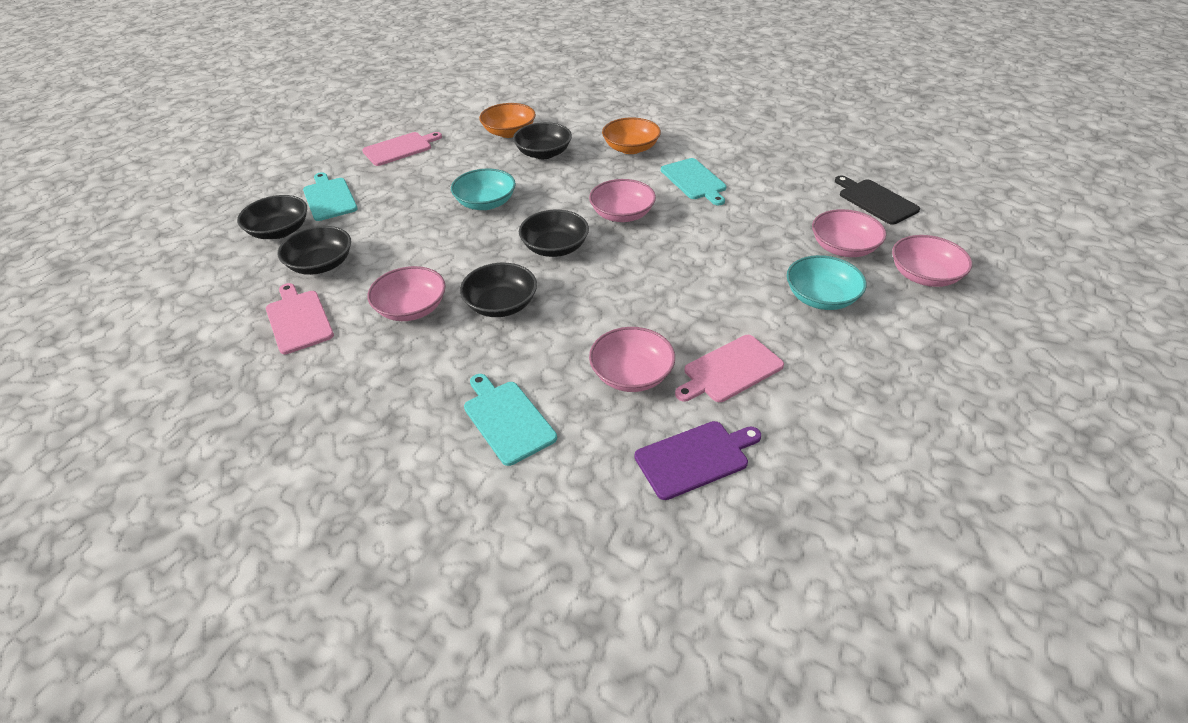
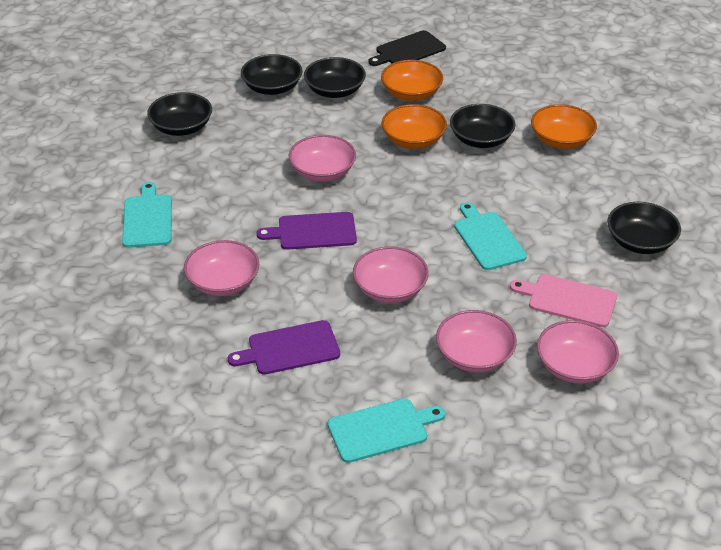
orange bowl: [479,103,536,138] [602,117,661,154] = 2 -> [381,60,443,101] [382,104,447,149] [531,104,597,149] = 3
pink cutting board: [266,283,334,354] [362,132,442,166] [675,335,784,402] = 3 -> [510,274,617,327] = 1
purple cutting board: [635,421,761,500] = 1 -> [228,320,340,375] [256,212,357,250] = 2
turquoise bowl: [451,169,516,210] [787,255,867,310] = 2 -> none = 0

